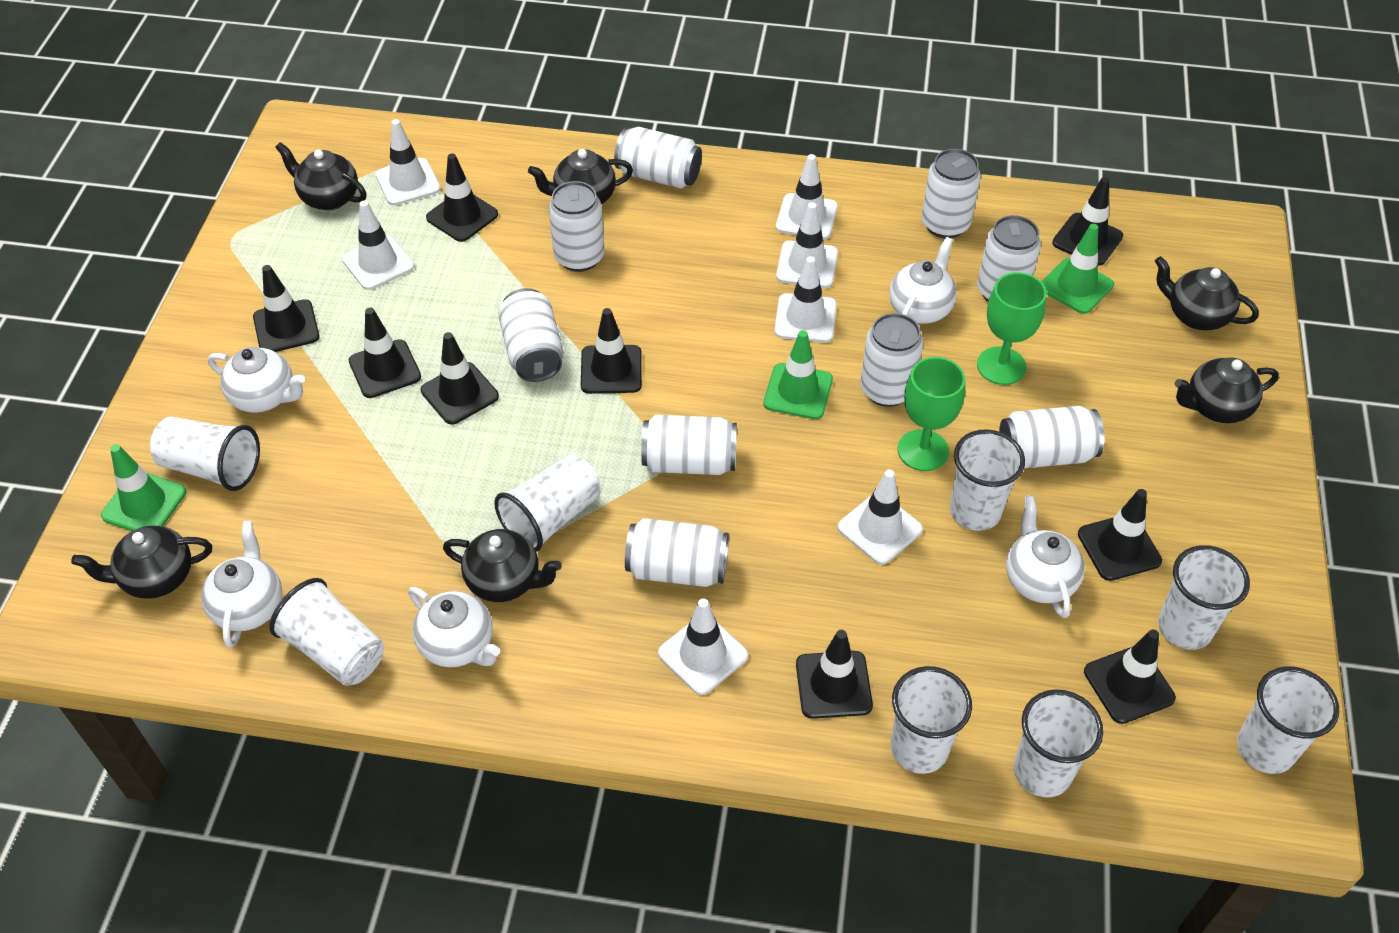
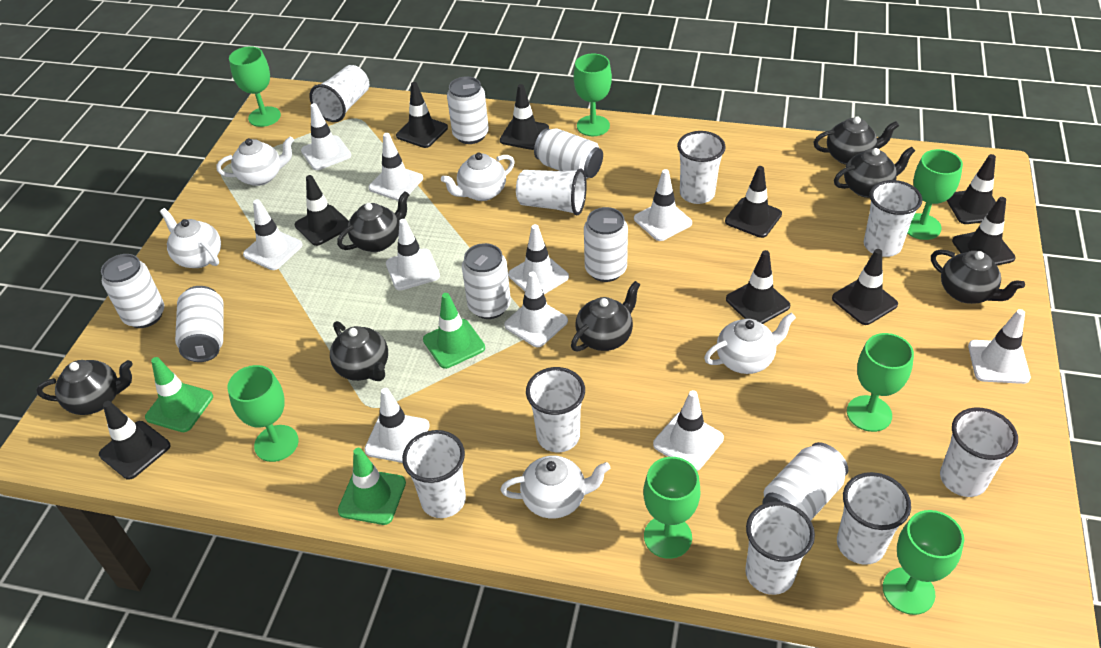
black teapot: [71,525,212,599] [275,142,366,210] [443,529,562,602] [528,149,633,205] [1155,256,1259,330] [1175,357,1279,423] = 6 -> [36,360,133,415] [330,321,388,381] [337,191,410,252] [571,281,641,352] [814,116,899,165] [834,146,915,198] [931,249,1025,304] = 7
green goblet: [898,357,965,471] [977,272,1047,385] = 2 -> [227,365,299,462] [229,46,281,127] [574,54,612,136] [643,457,700,559] [847,333,914,432] [883,510,964,615] [907,149,963,240] = 7
white can: [498,288,563,382] [549,181,605,272] [614,127,702,189] [625,518,729,587] [641,415,737,475] [860,313,923,407] [922,149,981,238] [977,215,1041,301] [999,406,1104,468] = 9 -> [101,254,164,328] [175,286,224,362] [447,76,489,144] [462,243,511,319] [534,128,603,179] [584,207,628,282] [762,442,848,520] = 7
white cup: [150,417,260,491] [270,578,384,686] [494,455,600,552] [891,666,972,774] [950,429,1025,531] [1014,689,1103,798] [1158,545,1250,650] [1237,666,1339,774] = 8 -> [309,65,369,122] [402,430,466,518] [516,169,587,216] [526,367,585,452] [677,131,726,204] [745,502,815,595] [837,472,911,565] [864,180,922,257] [940,407,1018,497] = 9
white traffic cone: [342,201,414,290] [376,119,440,206] [658,598,748,695] [774,256,837,343] [776,154,838,240] [776,202,838,288] [838,469,923,564] = 7 -> [243,199,303,270] [301,103,351,170] [364,388,430,463] [369,133,423,201] [386,219,440,291] [504,272,568,347] [508,224,569,294] [634,169,692,241] [653,390,724,471] [968,309,1031,384] = 10

